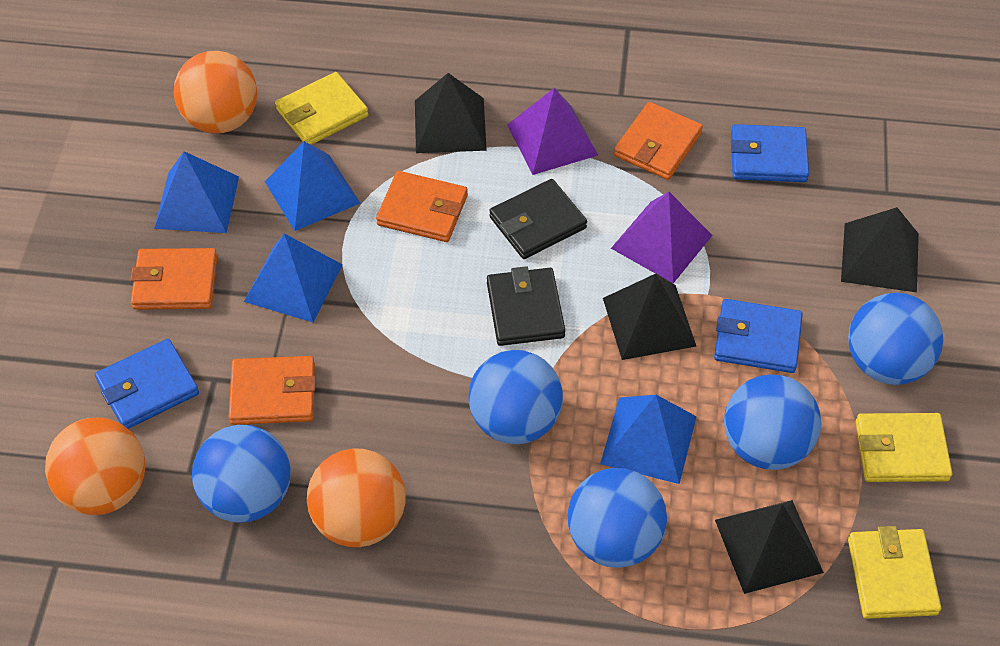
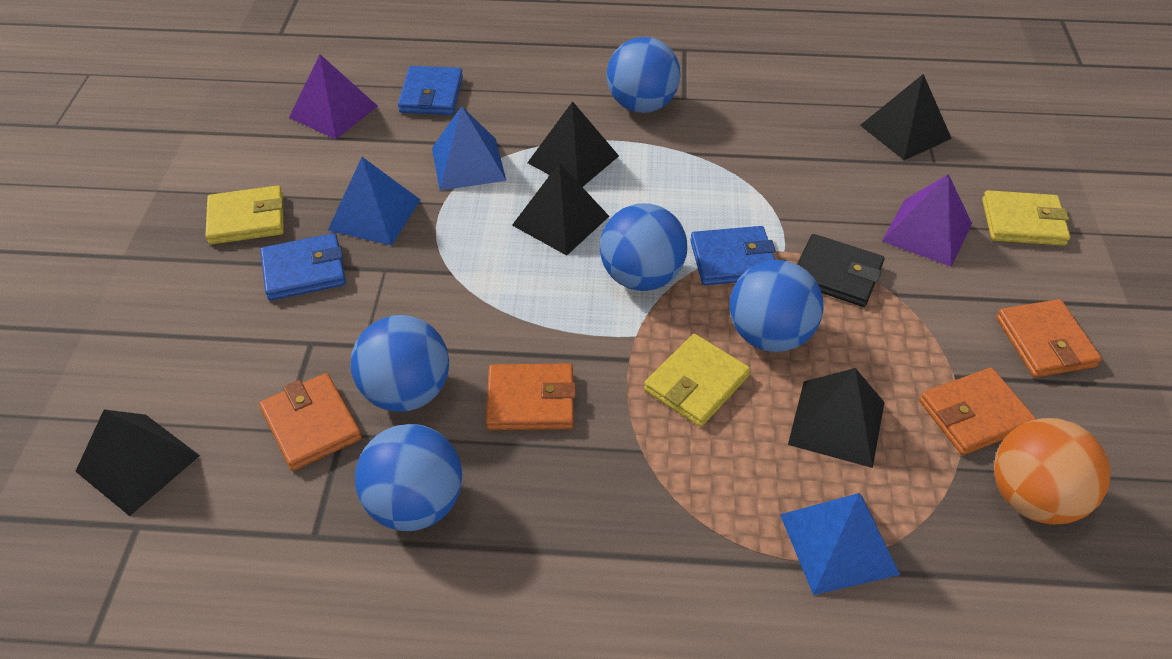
black pyramid: [415,73,487,153] [603,274,696,360] [715,500,824,594] [841,207,919,292] = 4 -> [75,409,200,516] [512,163,609,256] [527,101,619,187] [788,368,885,468] [860,74,952,160] = 5
black wallet: [487,266,565,346] [489,179,587,259] = 2 -> [797,234,885,307] = 1
blue pyramid: [154,151,239,233] [244,234,343,322] [265,141,360,231] [600,395,697,484] = 4 -> [328,157,420,246] [432,106,506,190] [780,493,900,595] = 3
orange ball: [45,418,145,515] [174,51,257,134] [307,448,406,547] = 3 -> [994,418,1110,525] = 1

